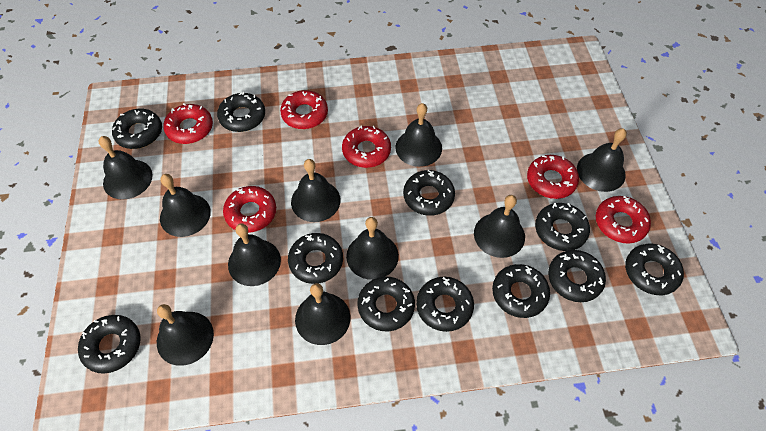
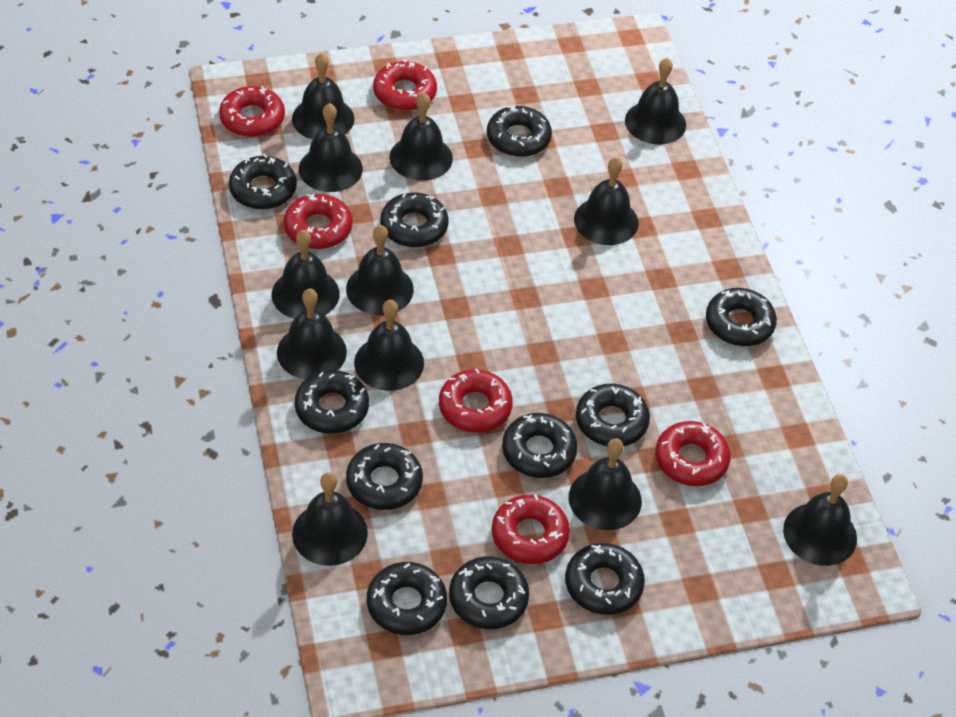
black bell: [99,136,153,200] [157,304,214,366] [160,174,211,237] [228,223,281,286] [291,159,341,222] [295,283,351,345] [346,217,399,280] [396,103,442,167] [474,195,525,258] [577,128,627,192] = 10 -> [272,230,340,319] [277,289,347,379] [292,53,354,139] [292,473,368,566] [299,103,363,192] [346,225,414,315] [354,300,424,391] [389,92,453,181] [569,438,642,530] [574,157,639,245] [625,58,686,144] [783,474,857,566] = 12

